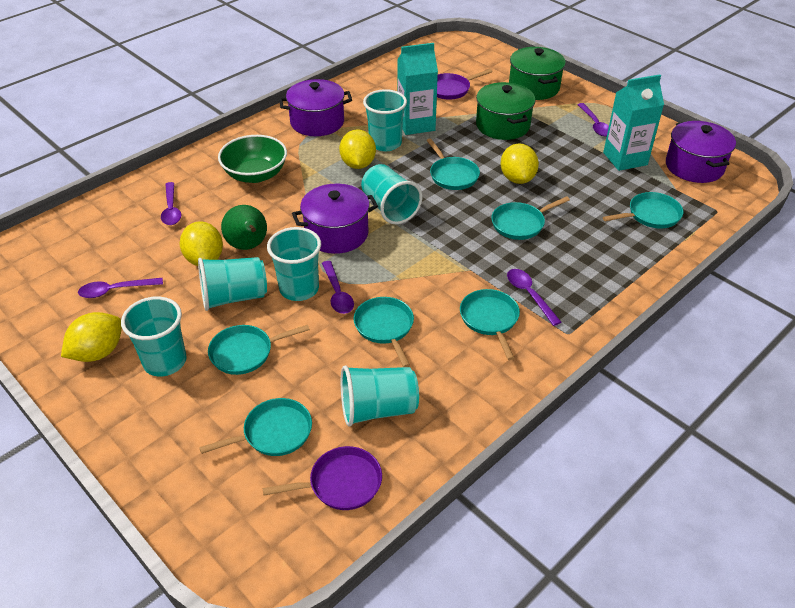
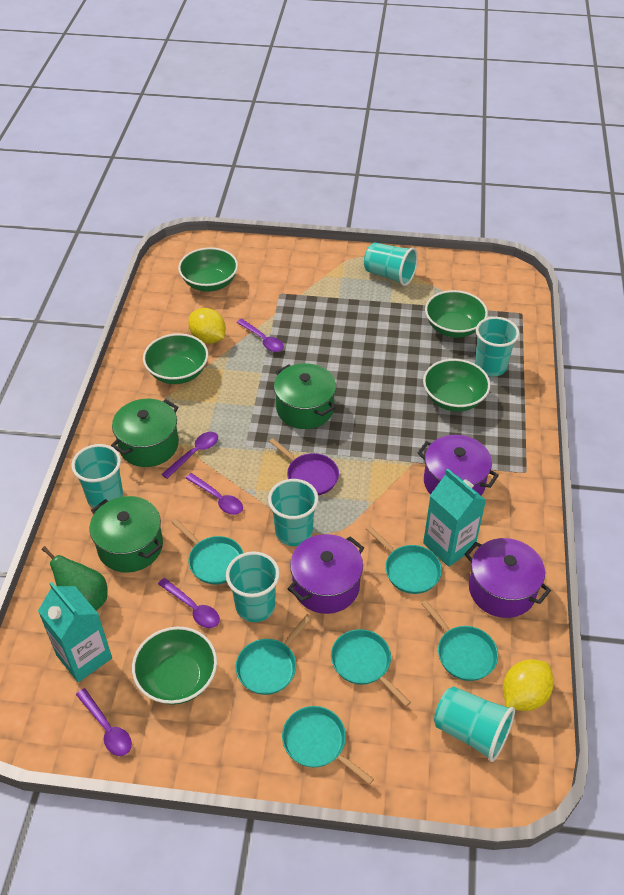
green bowl: [218,135,287,183] = 1 -> [132,626,217,705] [143,333,208,384] [178,247,238,292] [423,359,490,412] [425,290,488,338] = 5
green pot: [476,82,535,140] [509,47,566,100] = 2 -> [90,496,163,573] [111,399,179,467] [274,363,336,429] = 3
purple pan: [263,446,382,510] [437,69,492,100] = 2 -> [269,438,339,495] = 1
turquoise pan: [199,398,312,456] [208,325,310,375] [354,297,414,367] [426,138,480,190] [460,289,520,360] [491,196,570,240] [603,192,683,229] = 7 -> [172,519,244,584] [236,614,312,695] [282,706,374,785] [331,629,411,707] [366,526,442,594] [421,600,498,681] = 6
yellow lemon: [61,312,122,362] [180,221,223,266] [339,129,376,169] [501,143,539,184] = 4 -> [188,308,226,344] [503,659,554,711] = 2

